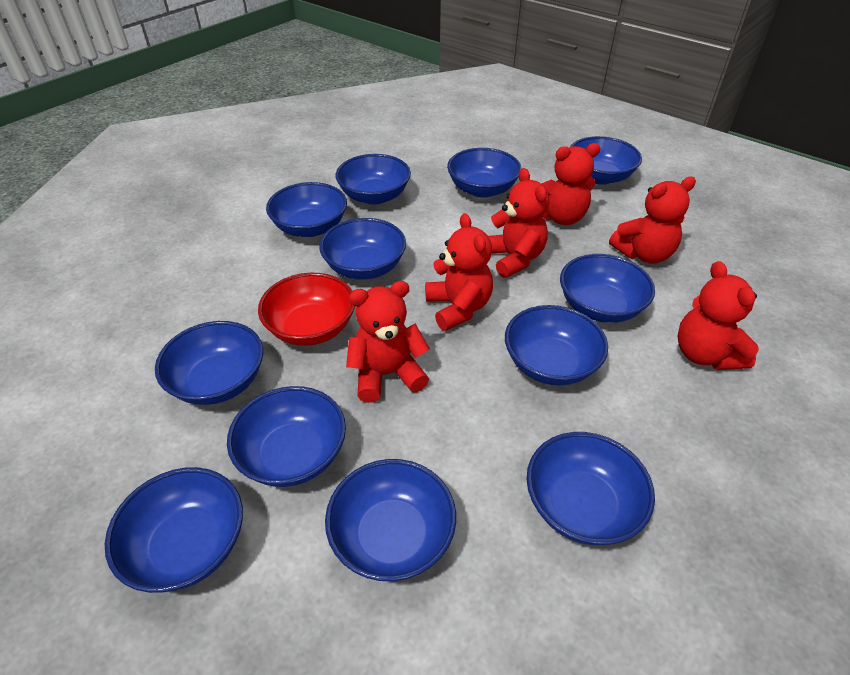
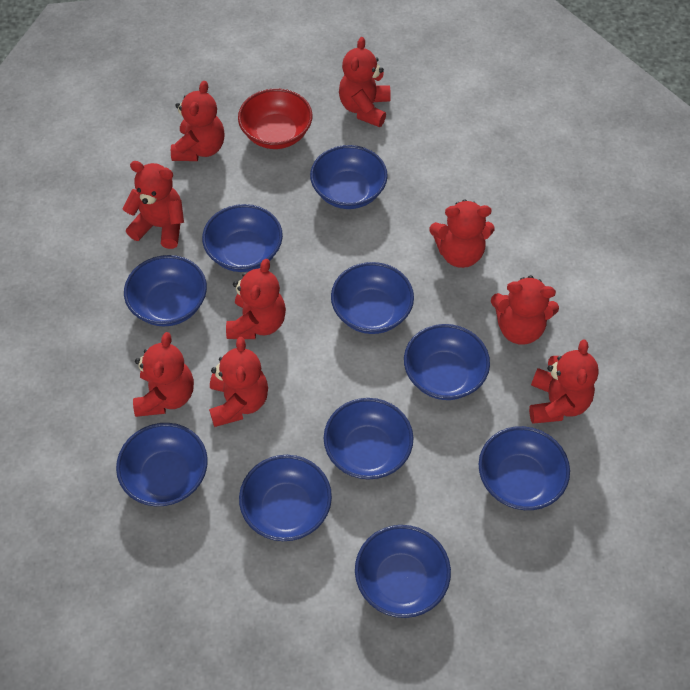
blue bowl: [105,467,243,593] [155,321,263,405] [227,386,346,487] [266,182,347,237] [319,218,406,280] [325,459,456,581] [335,154,411,205] [447,148,521,198] [505,305,608,386] [526,432,655,545] [560,254,655,323] [570,136,642,185] = 12 -> [116,423,208,506] [124,255,207,326] [202,204,283,272] [239,455,332,541] [310,145,388,209] [324,398,414,479] [331,262,414,334] [355,525,451,618] [404,324,490,400] [479,426,570,510] = 10
red teddy bear: [346,281,430,403] [425,213,493,331] [488,168,549,278] [541,143,600,225] [609,177,696,264] [677,261,759,370] = 6 -> [122,161,184,249] [133,332,194,417] [171,81,224,161] [209,337,268,427] [226,259,286,339] [339,37,391,127] [429,199,494,268] [491,275,559,345] [529,339,599,424] = 9

